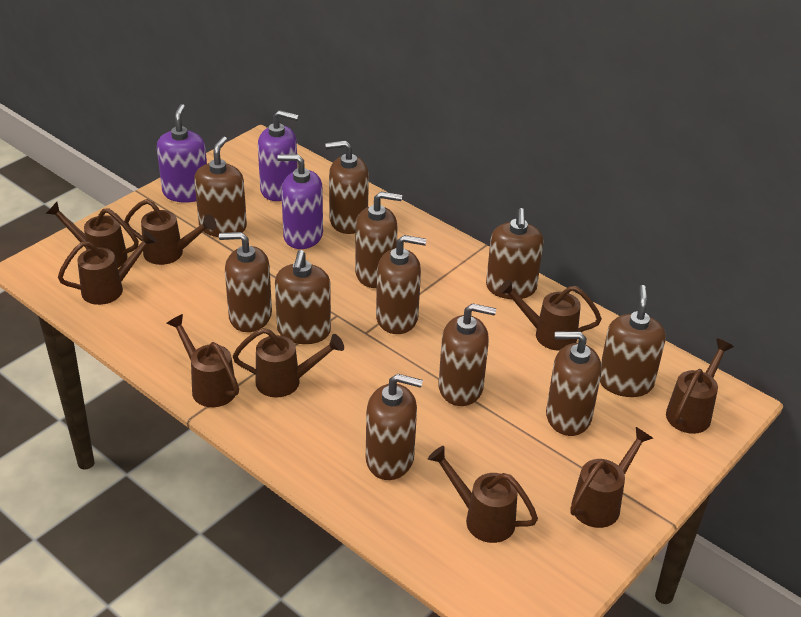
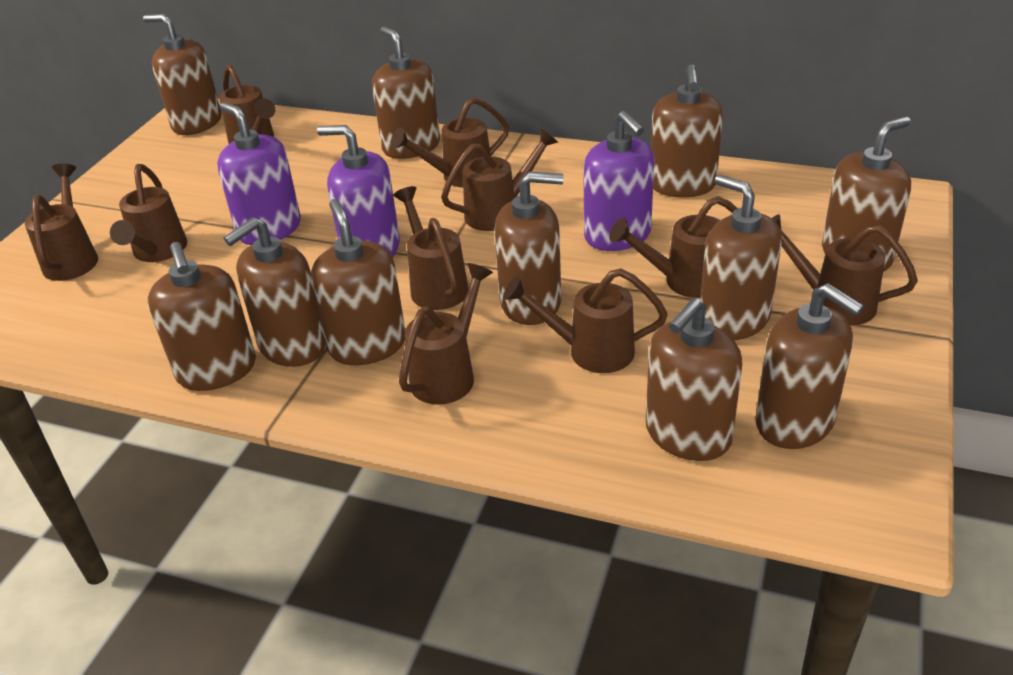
brown watering can: [46,202,139,268] [58,230,157,305] [124,199,217,265] [166,314,239,407] [233,328,344,397] [428,446,538,543] [498,279,602,351] [570,427,653,528] [666,338,734,434] = 9 -> [25,164,98,281] [110,164,187,262] [219,64,275,144] [391,97,509,188] [393,186,468,310] [399,263,493,405] [441,128,558,231] [503,268,668,373] [609,196,738,298] [772,214,918,325] = 10

